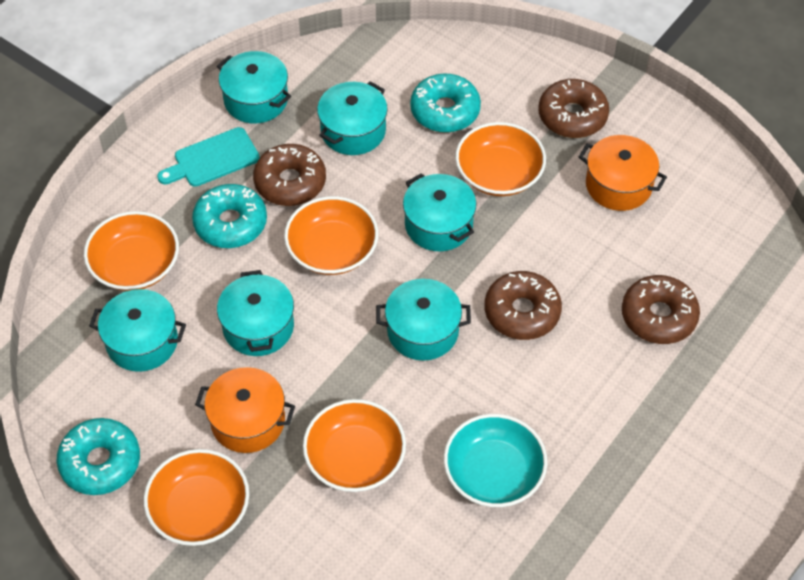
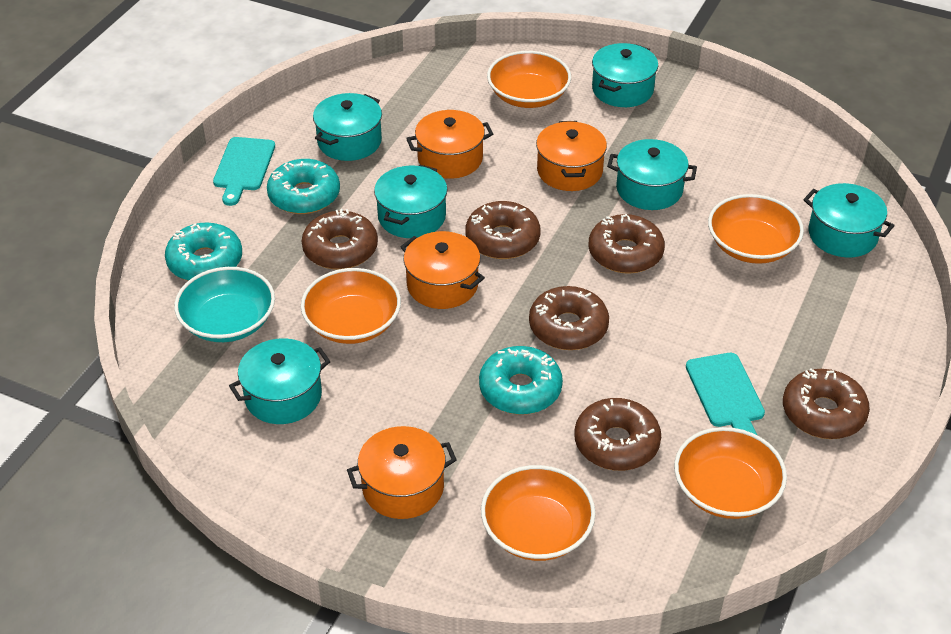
brown donut: [253,144,326,206] [485,271,562,340] [538,79,609,138] [622,275,700,344] = 4 -> [302,209,378,270] [465,201,541,259] [529,286,609,350] [574,398,661,471] [588,214,665,274] [783,369,870,439] = 6
orange pot: [195,367,295,453] [579,135,667,211] = 2 -> [347,426,457,519] [401,231,485,309] [406,110,493,179] [536,121,607,191] = 4
turquoise cutting board: [157,127,260,187] = 1 -> [213,137,275,206] [686,353,765,435] = 2

